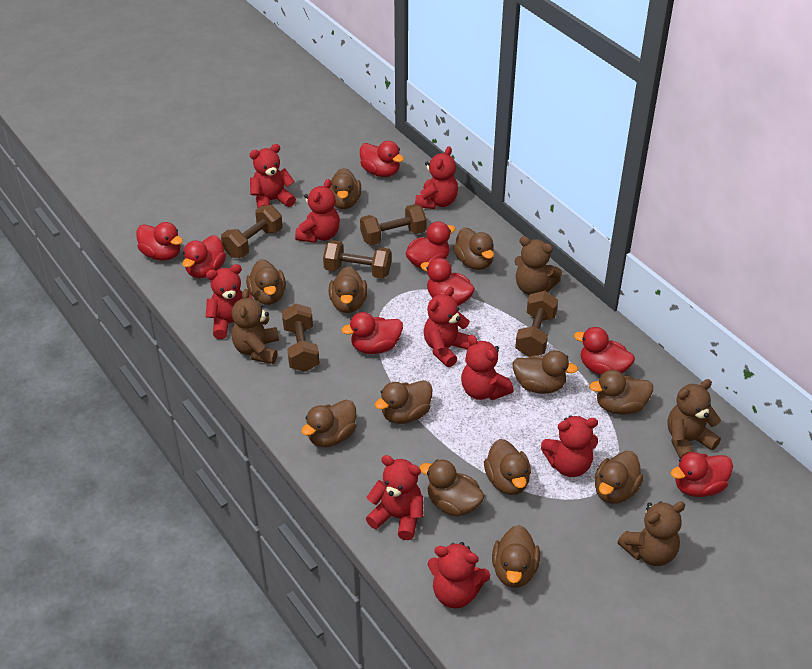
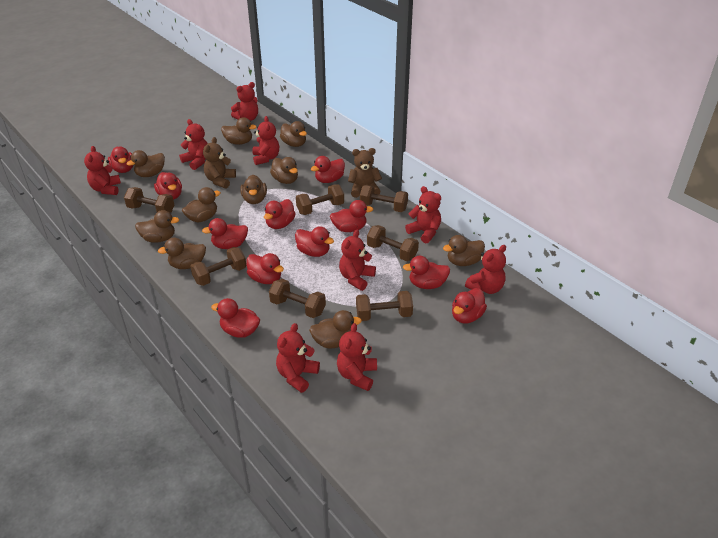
brown duck: [246,259,286,305] [301,400,357,447] [329,266,367,313] [330,168,361,209] [375,380,433,424] [420,459,485,516] [453,228,494,270] [484,439,531,495] [492,525,540,588] [512,350,578,394] [589,370,653,415] [595,451,644,504] = 12 -> [126,150,165,177] [135,210,179,243] [158,238,206,269] [182,187,221,222] [221,117,257,145] [240,175,267,204] [270,157,298,184] [280,121,307,147] [309,310,362,348] [443,235,485,266] = 10
brown dumbbell: [221,205,283,258] [282,304,320,372] [323,240,392,279] [360,204,427,245] [515,291,558,357] = 5 -> [124,187,174,212] [190,247,246,286] [269,279,326,318] [296,184,344,215] [356,291,413,321] [360,185,408,212] [367,225,419,261] = 7
brown teddy bear: [232,289,279,364] [515,236,562,295] [618,502,685,566] [667,379,721,458] = 4 -> [203,137,236,189] [348,148,382,198] = 2
red duck: [136,222,183,261] [182,235,226,278] [341,312,403,354] [360,141,404,177] [405,221,455,269] [421,258,475,306] [574,327,635,375] [670,452,733,497] = 8 -> [108,147,133,173] [154,172,182,200] [202,218,248,249] [211,298,260,338] [246,253,284,284] [264,199,296,229] [295,226,334,257] [311,156,345,183] [330,200,373,232] [403,256,450,289] [452,288,487,324] = 11

